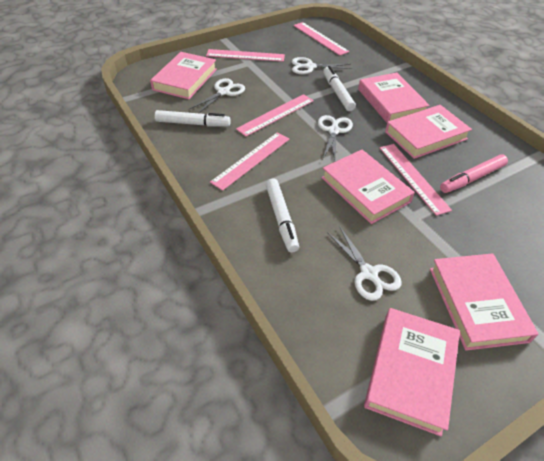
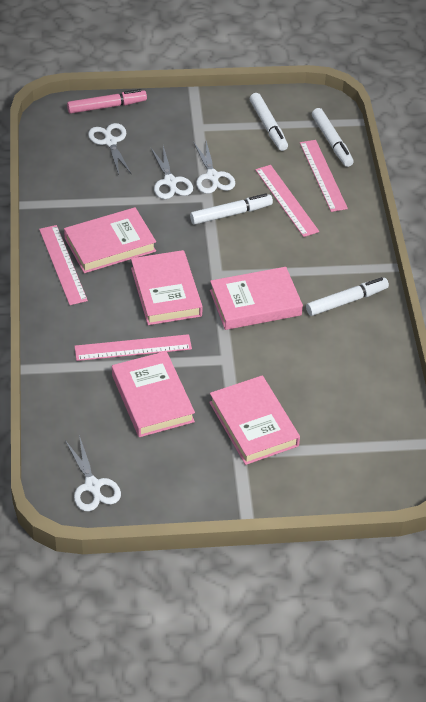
pink book: [150,52,217,99] [321,150,415,224] [358,73,430,123] [364,308,460,436] [385,105,472,159] [430,253,539,351] = 6 -> [64,207,156,273] [112,351,195,437] [131,250,203,325] [209,375,300,465] [210,267,303,330] = 5
pink ruler: [206,49,285,62] [210,132,290,191] [236,94,314,137] [293,22,349,56] [380,144,452,216] = 5 -> [39,225,88,305] [74,334,192,361] [255,165,319,237] [300,140,348,212] = 4
white marker: [155,110,231,127] [266,179,299,253] [323,66,356,111] = 3 -> [190,194,273,225] [250,93,288,151] [306,277,389,316] [312,108,354,167] = 4

